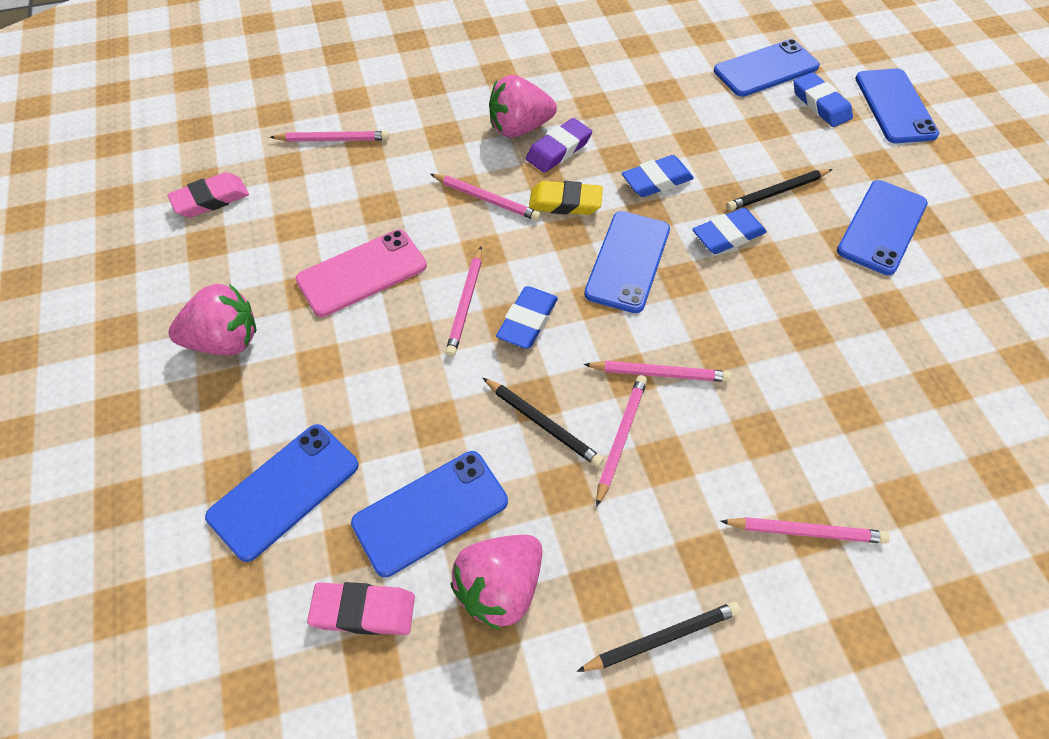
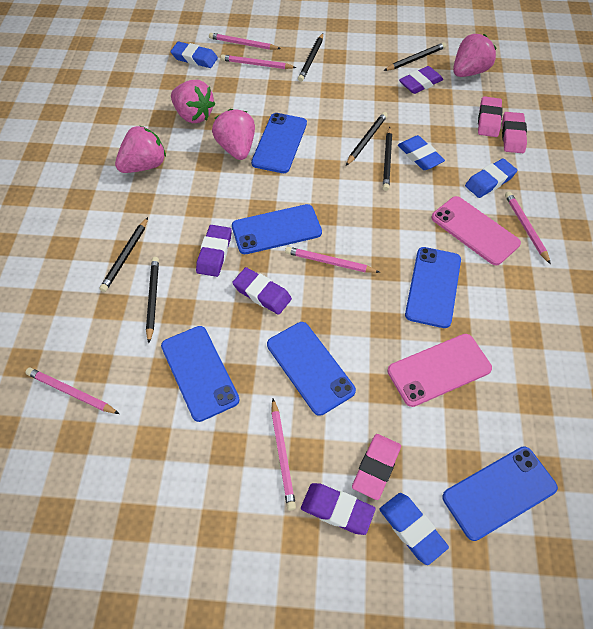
black pencil: [483,378,604,467] [577,602,741,672] [726,169,833,211] = 3 -> [100,217,148,292] [146,257,159,343] [298,34,323,82] [346,112,388,166] [383,127,392,191] [384,42,446,71] = 6
pink eraser: [167,172,249,218] [307,582,415,635] = 2 -> [352,434,401,500] [478,96,503,137] [502,112,527,153] = 3
pink phone: [296,230,427,317] = 1 -> [387,334,492,407] [432,196,521,265] = 2
pink strawberry: [168,284,257,356] [450,535,542,630] [489,75,557,138] = 3 -> [115,125,166,173] [171,80,215,123] [212,109,255,160] [453,34,496,77] = 4
purple eraser: [526,118,592,173] = 1 -> [196,225,232,277] [232,267,292,315] [301,483,376,535] [399,66,443,94] = 4
yellow eraser: [529,181,603,215] = 1 -> none = 0

